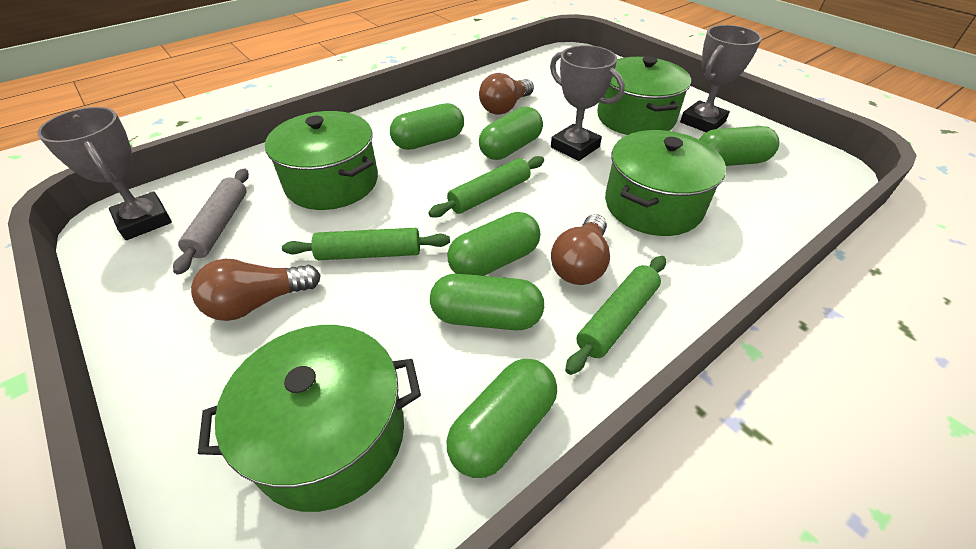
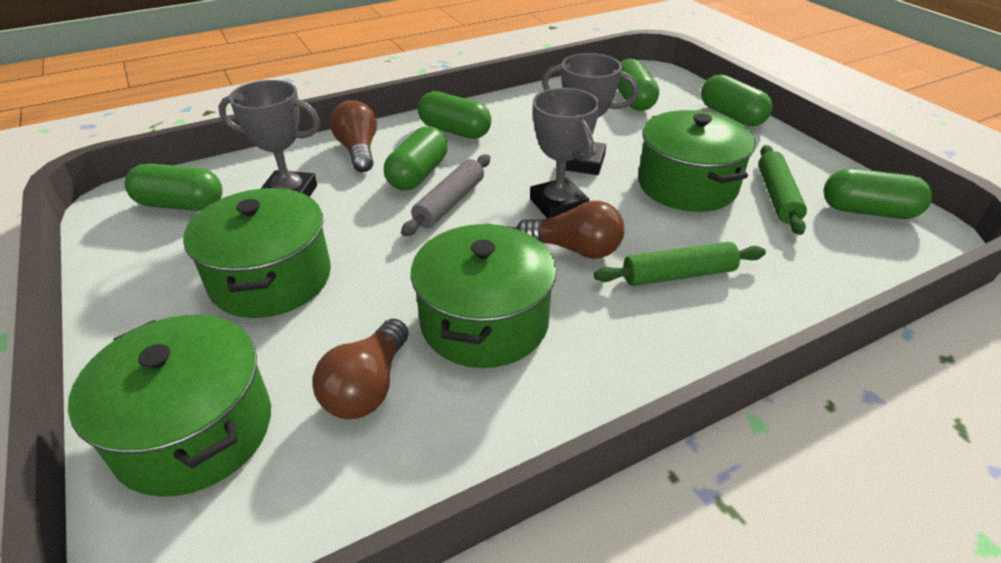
green rolling pin: [282,228,450,260] [428,156,544,218] [565,256,666,375] = 3 -> [594,242,766,286] [758,145,807,235] = 2

